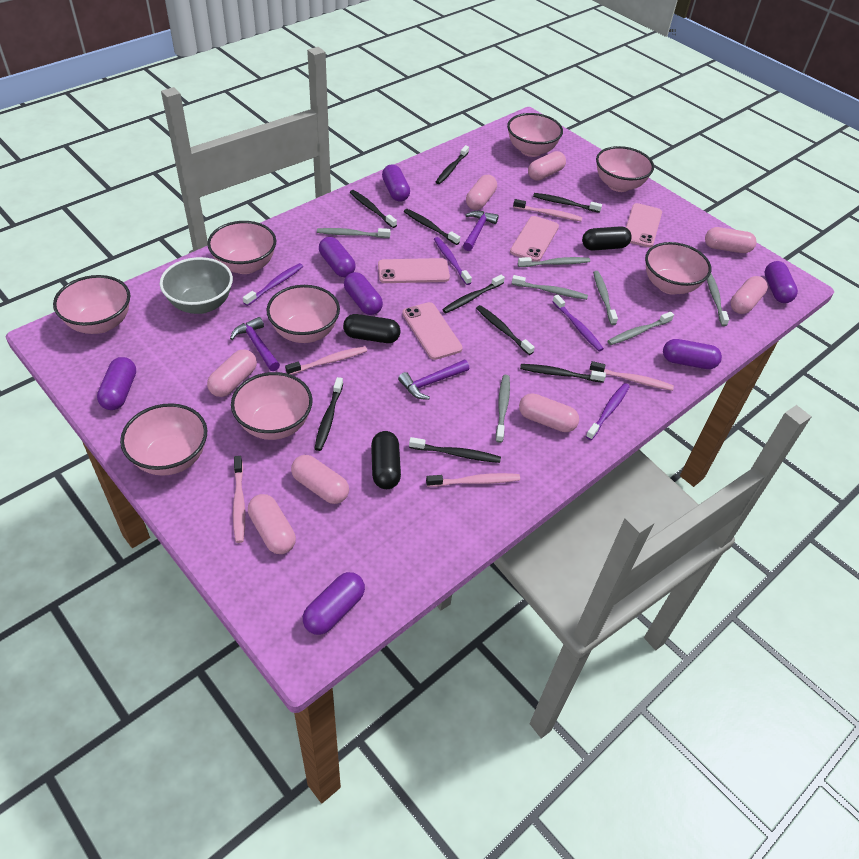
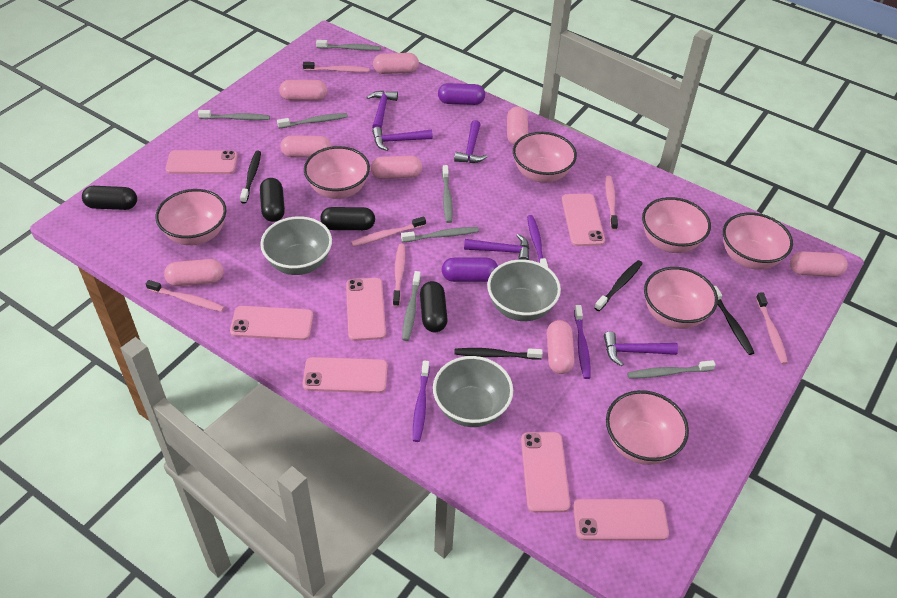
black capsule: [343,314,400,343] [371,431,401,489] [582,226,632,251] = 3 -> [82,186,137,210] [260,178,285,222] [320,207,375,230] [420,281,448,332] = 4
black toothbrush: [314,377,343,451] [350,190,397,228] [404,209,460,245] [409,437,501,463] [436,145,469,184] [442,275,505,313] [476,305,535,355] [520,364,606,383] [533,193,602,213] = 9 -> [240,151,261,204] [454,348,543,359] [594,260,643,311] [714,286,754,355] = 4
grey bowl: [160,257,233,314] = 1 -> [260,216,332,275] [433,356,513,427] [487,259,561,321] = 3
pink bowl: [53,275,130,334] [120,403,207,476] [207,221,276,274] [231,372,313,440] [266,285,340,343] [507,113,563,157] [596,146,654,192] [645,242,711,295] = 8 -> [156,189,226,245] [304,146,370,199] [513,132,577,183] [606,390,689,465] [642,197,711,253] [644,267,718,329] [723,212,793,269] = 7
pink phone: [378,258,450,283] [402,302,463,360] [510,216,559,262] [626,203,662,247] = 4 -> [166,150,238,174] [230,306,313,340] [303,357,388,393] [346,278,386,341] [521,432,570,513] [562,194,605,246] [573,499,669,541] = 7
pink toothbrush: [233,456,245,543] [285,346,367,375] [426,473,520,487] [513,199,582,221] [590,361,674,391] = 5 -> [146,280,224,312] [303,62,370,72] [351,216,426,246] [393,244,405,307] [605,176,618,230] [756,292,788,364] = 6
purple capsule: [97,357,136,410] [303,572,365,635] [319,237,356,277] [344,272,383,315] [382,164,410,202] [663,339,722,369] [764,261,798,303] = 7 -> [438,83,485,105] [442,258,498,282] = 2
purple hammer: [230,317,280,371] [398,360,469,400] [463,211,499,251] = 3 -> [367,91,398,129] [372,127,433,151] [454,120,488,163] [464,234,529,260] [604,331,678,366] = 5
purple toothbrush: [243,263,303,306] [434,237,472,285] [552,295,604,351] [586,383,630,440] = 4 -> [413,361,429,442] [527,215,548,267] [574,305,590,379] = 3

